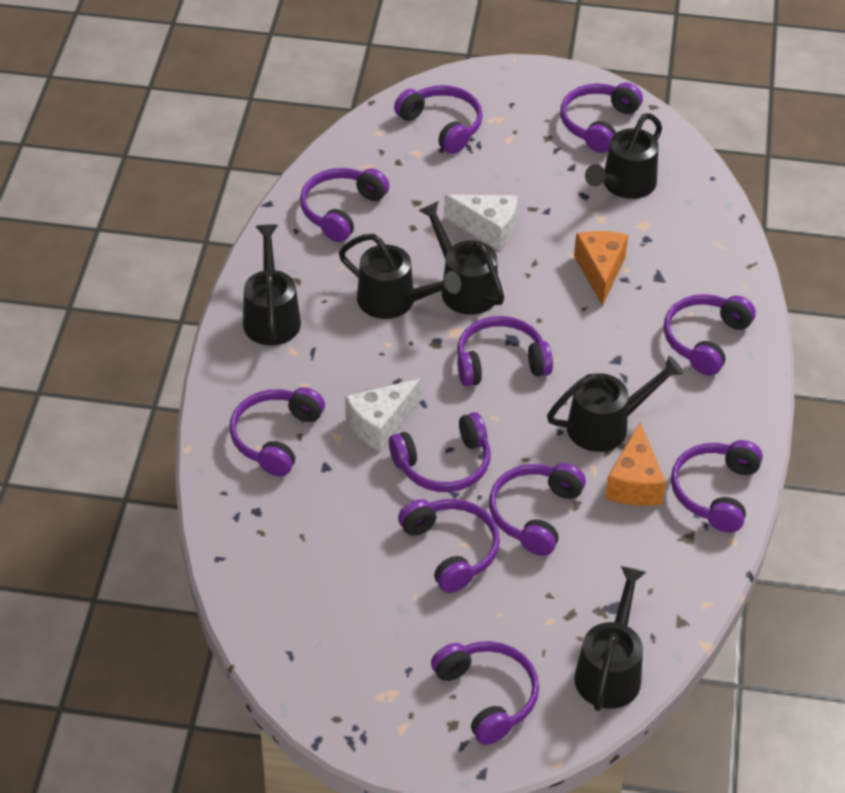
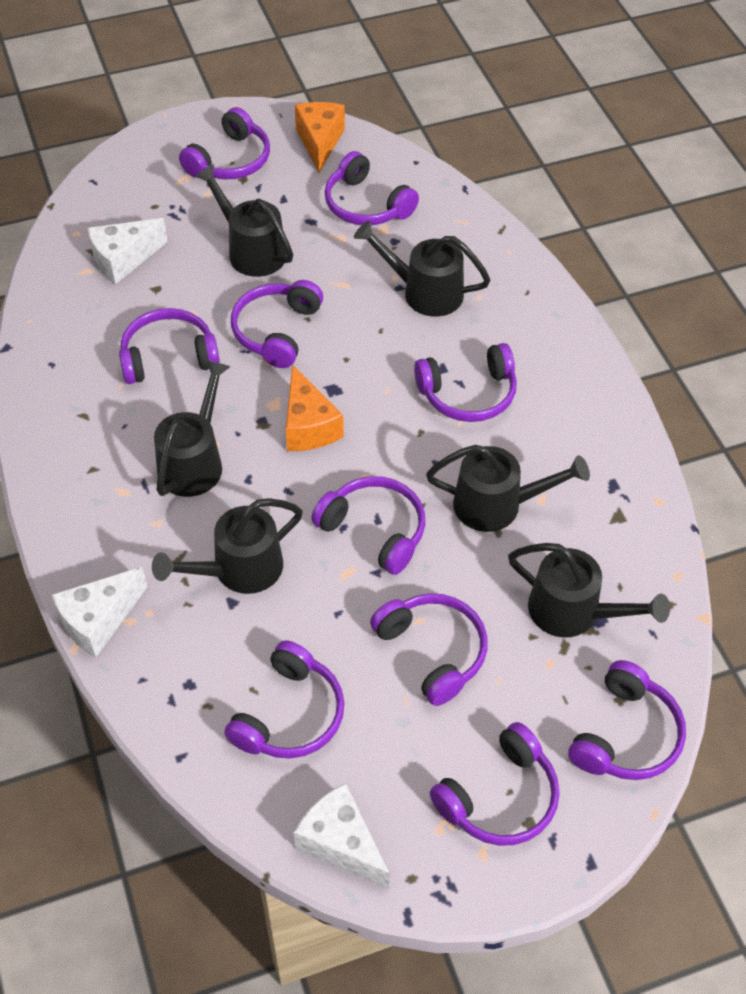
purple headphones: [230,387,325,476] [300,168,389,242] [389,412,491,492] [394,85,483,154] [398,499,500,593] [431,641,539,745] [457,316,553,386] [489,463,586,556] [560,83,643,153] [664,294,756,376] [671,440,763,533] = 11 -> [119,308,220,384] [179,107,270,179] [224,640,345,759] [231,280,323,368] [311,476,425,575] [324,151,419,225] [370,593,487,706] [414,343,517,422] [430,722,560,846] [568,660,686,780] = 10
white cheese: [345,379,421,452] [444,194,517,251] = 2 -> [52,567,147,657] [87,218,168,285] [294,783,390,889] = 3

